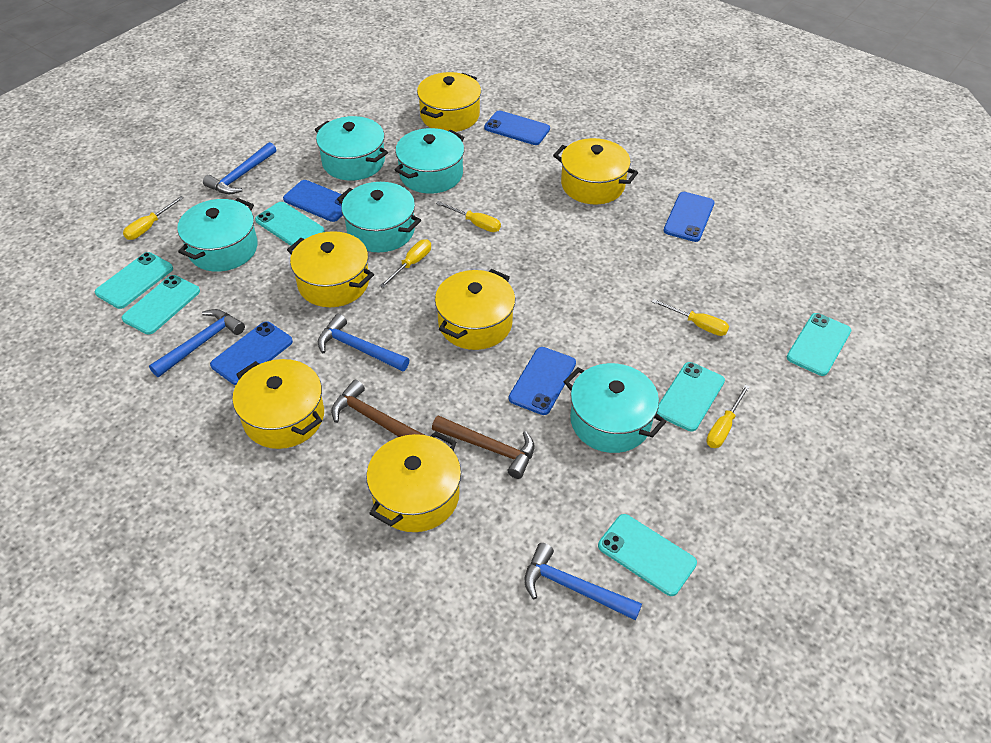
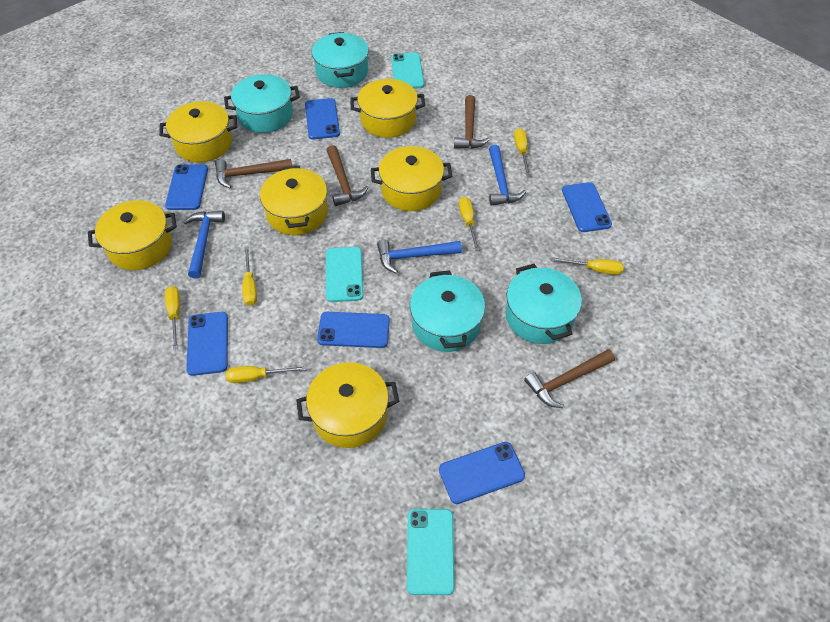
blue hammer: [149,309,245,377] [203,142,276,194] [318,314,409,372] [524,543,642,621] = 4 -> [184,211,225,279] [377,239,462,274] [489,145,526,206] = 3
blue phone: [210,321,293,385] [283,180,344,222] [484,111,550,145] [509,347,576,415] [664,192,715,242] = 5 -> [165,164,208,210] [186,312,228,376] [305,98,340,139] [317,312,390,348] [439,442,525,504] [562,182,612,232] = 6
brown hammer: [331,380,424,437] [432,415,534,479] = 2 -> [215,159,292,188] [327,145,369,206] [454,95,490,149] [524,349,615,408] = 4
turquoise phone: [95,252,173,309] [121,275,200,335] [255,202,325,246] [598,514,697,596] [657,362,725,431] [787,313,851,376] = 6 -> [326,247,364,302] [391,53,424,89] [407,509,455,595] = 3
turquoise pot: [177,198,258,272] [315,116,388,181] [337,182,421,252] [395,128,464,194] [563,363,666,453] = 5 -> [224,74,300,133] [312,32,369,88] [410,270,485,352] [505,264,582,344] = 4
yellow screwdriver: [123,196,184,240] [380,239,431,288] [436,201,501,232] [652,299,729,336] [706,385,750,448] = 5 -> [165,286,180,350] [226,366,306,383] [242,247,257,306] [459,197,479,251] [514,128,530,175] [551,257,624,275] = 6

